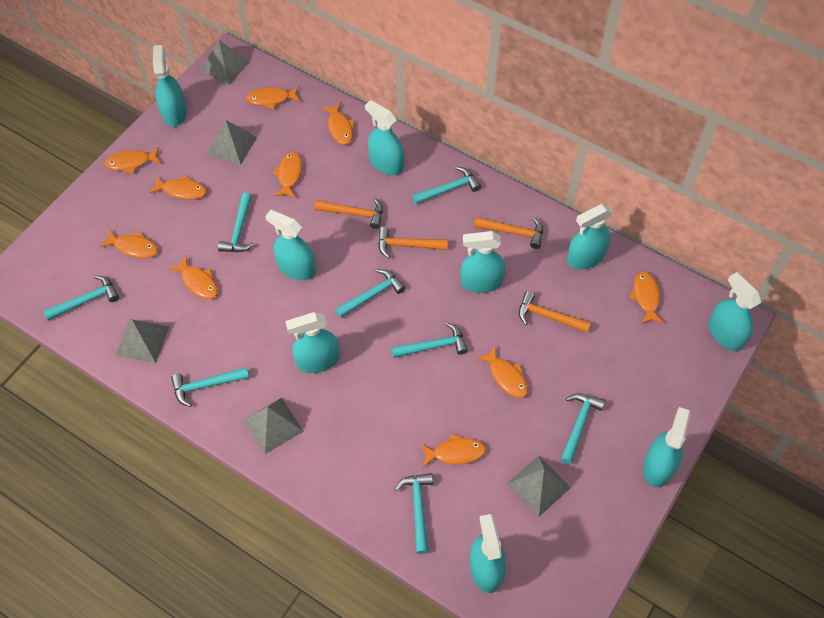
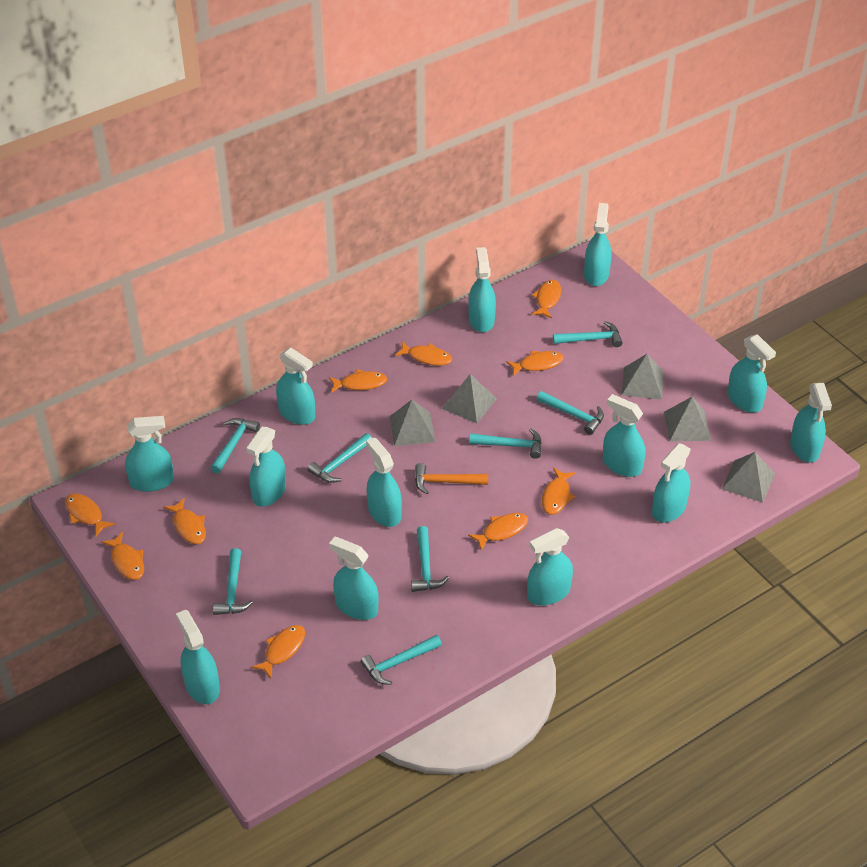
orange hammer: [315,198,383,229] [378,227,448,258] [474,217,543,249] [519,291,591,333] = 4 -> [415,463,488,494] = 1
turquoise spray bottle: [153,45,187,127] [265,210,316,280] [286,312,340,373] [365,100,404,175] [460,231,506,293] [470,514,506,593] [567,204,612,270] [643,407,690,487] [708,272,761,351] = 9 -> [125,416,174,492] [176,610,220,704] [246,427,286,507] [276,348,315,425] [329,537,379,620] [366,437,402,527] [468,247,496,332] [527,528,573,605] [584,203,611,286] [603,394,645,477] [652,443,691,522] [727,334,776,413] [790,383,832,463] = 13

